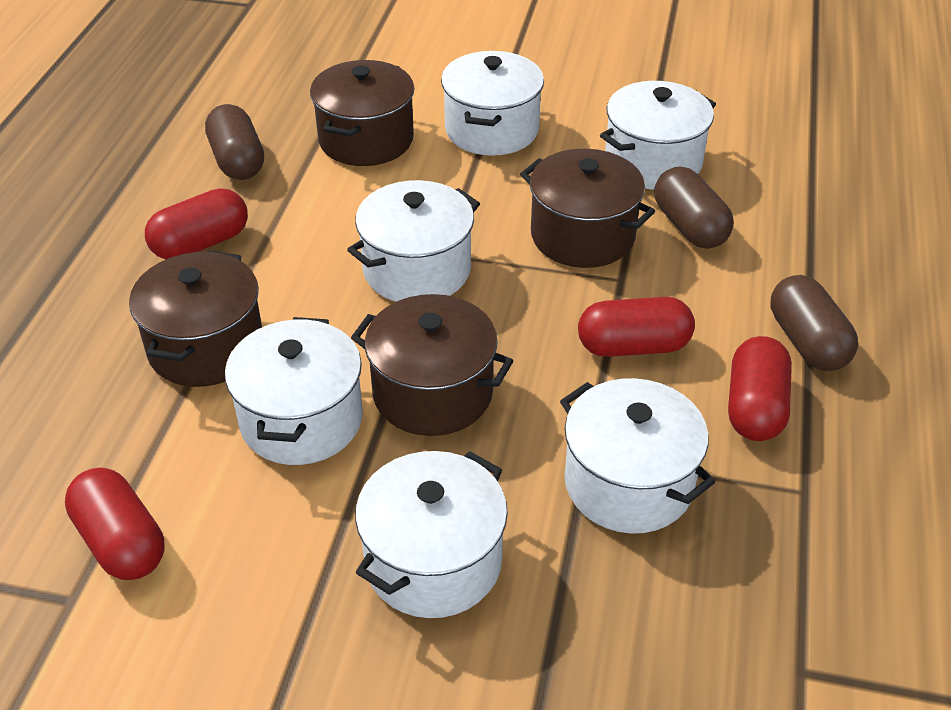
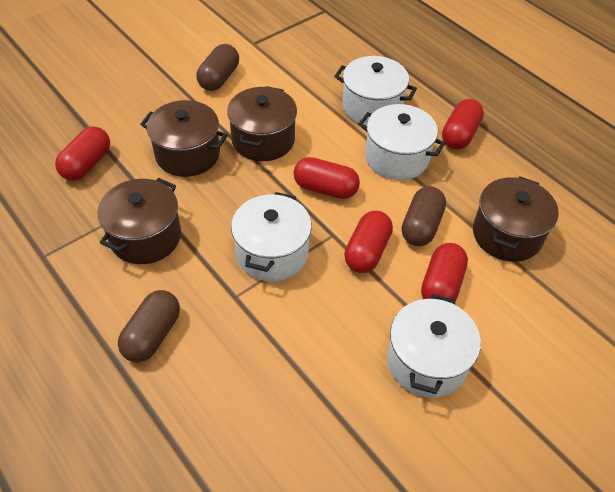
red capsule: [65,467,164,580] [145,188,248,260] [578,297,695,357] [728,336,792,441] = 4 -> [55,126,110,181] [294,157,360,199] [344,211,393,273] [421,243,468,301] [442,99,484,149] = 5
white pot: [225,317,363,465] [347,180,480,302] [355,451,508,618] [441,51,544,156] [560,378,715,534] [600,81,716,190] = 6 -> [231,192,312,282] [334,56,417,126] [358,104,446,180] [387,294,481,398] = 4

